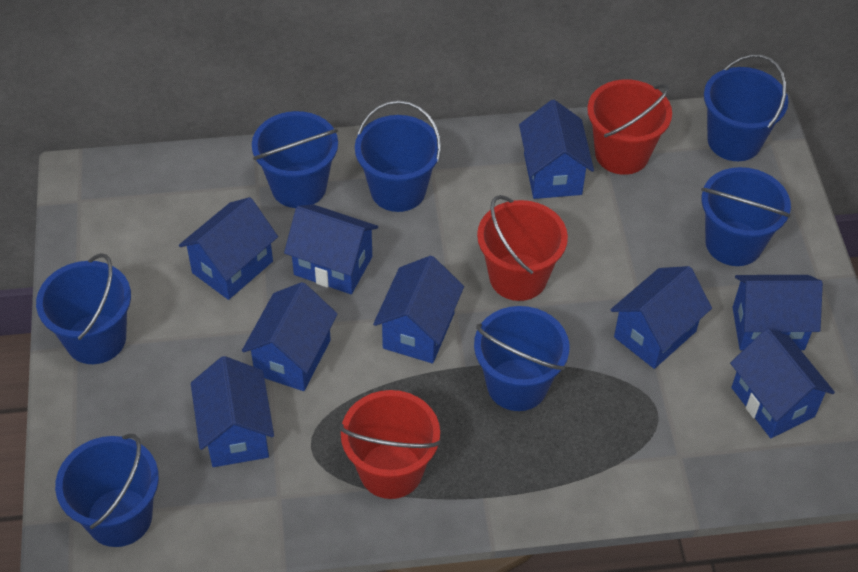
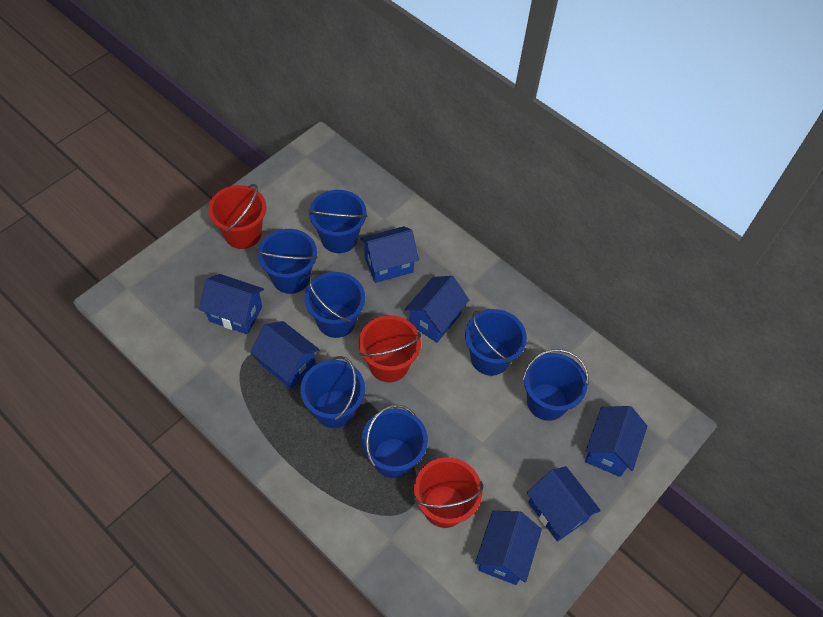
blue house: [179,197,278,300] [191,356,274,467] [242,282,338,391] [284,204,378,294] [373,256,464,363] [519,100,594,199] [610,266,712,369] [730,328,835,438] [733,275,823,350] = 9 -> [199,274,264,334] [250,321,320,389] [360,226,419,283] [405,276,469,343] [475,511,542,585] [527,466,601,542] [585,406,647,477] = 7

